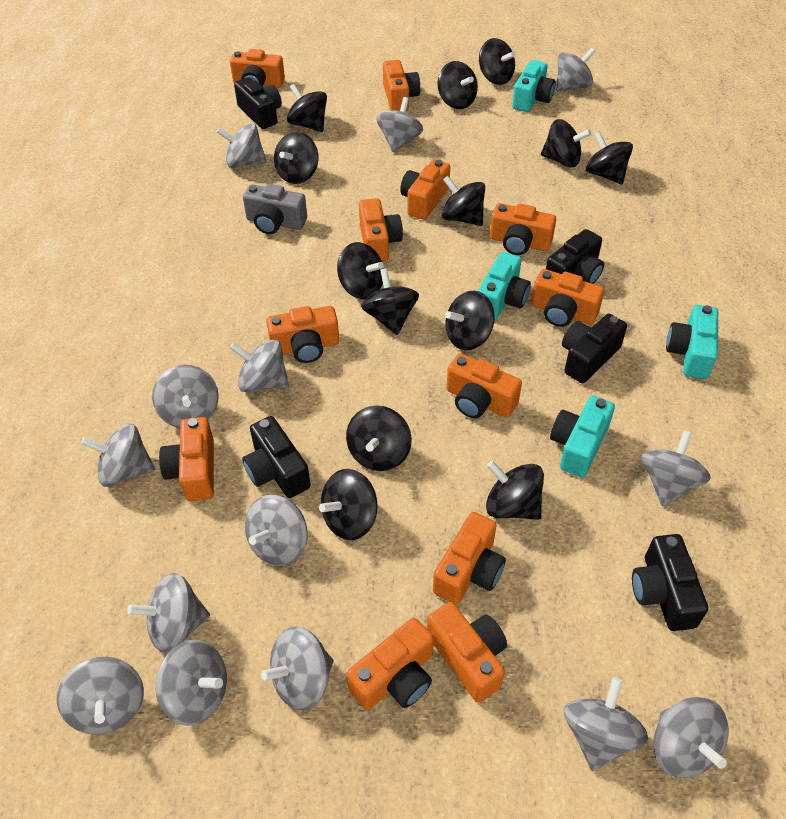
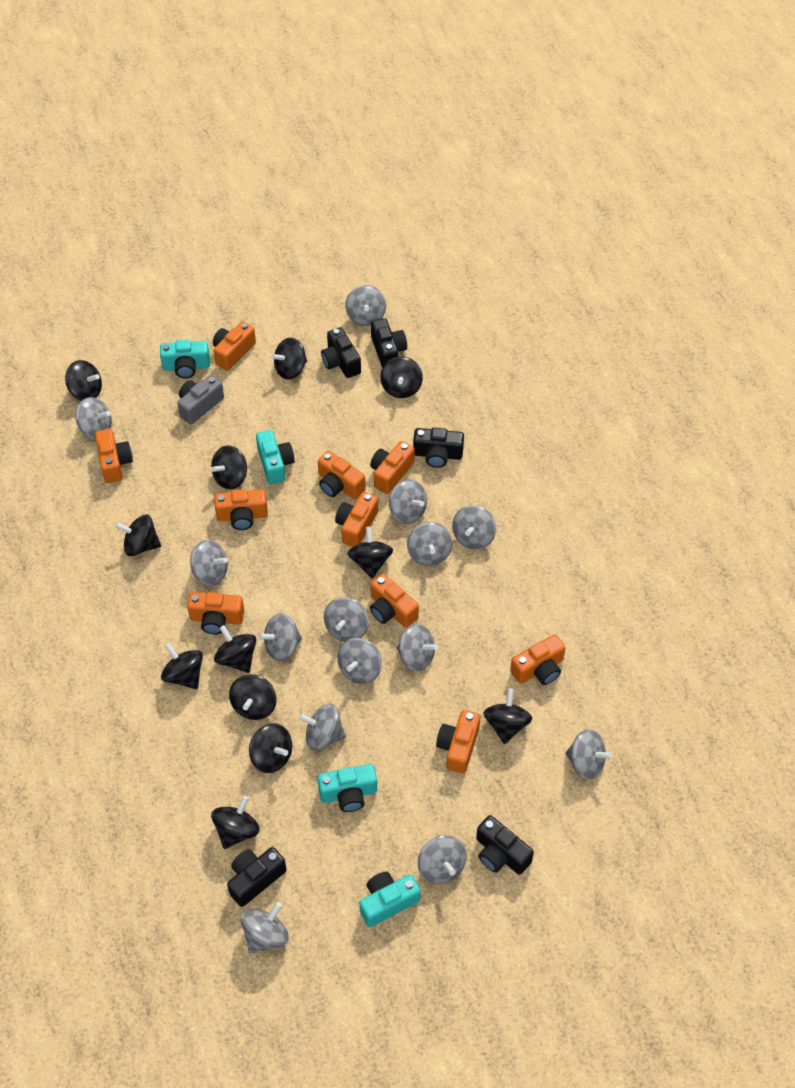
black spinning top: [274,132,319,184] [287,84,327,132] [319,469,378,540] [337,242,384,299] [346,406,412,471] [361,268,419,335] [437,61,478,109] [442,176,485,226] [445,291,495,350] [479,38,515,85] [486,461,544,520] [541,119,591,167] [586,131,633,185] = 13 -> [65,360,102,401] [115,515,161,556] [161,643,203,689] [211,445,247,490] [211,796,260,849] [214,625,256,673] [229,674,276,720] [249,723,292,773] [271,338,307,380] [347,527,393,579] [380,356,423,398] [483,689,533,744] = 12
orange camera: [159,417,214,501] [230,49,285,88] [266,306,339,363] [346,617,434,710] [359,198,403,261] [383,60,420,111] [400,160,450,220] [427,602,507,703] [433,512,506,605] [447,353,522,418] [490,203,556,255] [531,269,604,327] = 12 -> [95,429,133,483] [187,592,244,634] [213,321,256,371] [214,489,268,530] [318,451,366,499] [335,492,378,547] [370,441,415,494] [370,574,419,628] [436,710,480,774] [510,634,566,685] = 10

